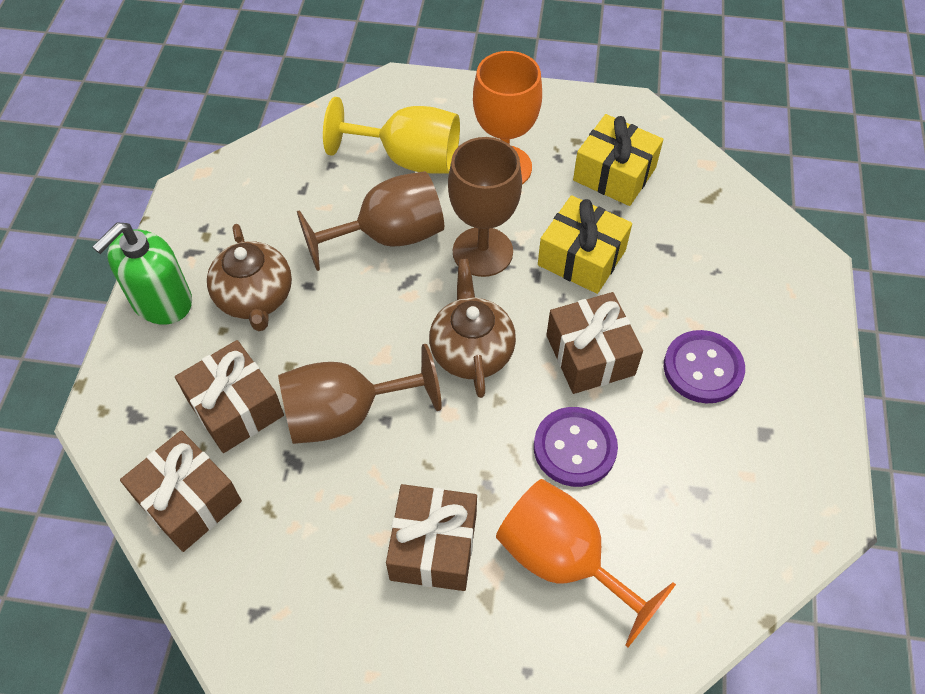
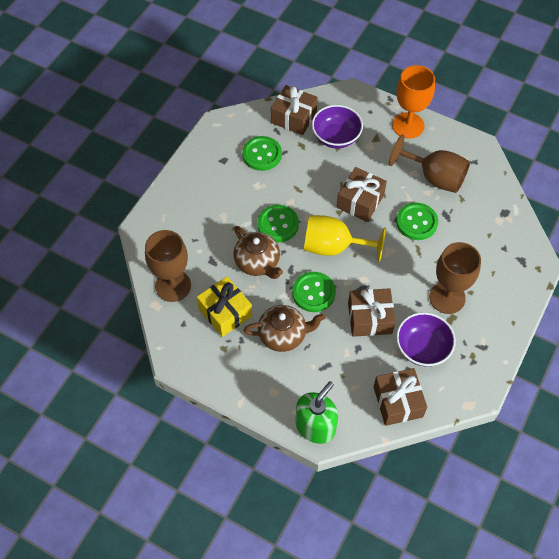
green button: none = 0 -> [242,136,282,171] [257,205,299,242] [292,272,336,312] [396,203,438,240] = 4
orange goblet: [473,51,542,184] [496,479,676,647] = 2 -> [392,65,435,139] = 1
purple bowl: none = 0 -> [312,105,363,148] [396,312,456,367] = 2
purple button: [534,407,618,487] [664,330,745,403] = 2 -> none = 0
yellow gift: [538,195,632,294] [573,114,663,206] = 2 -> [197,276,252,337] = 1

